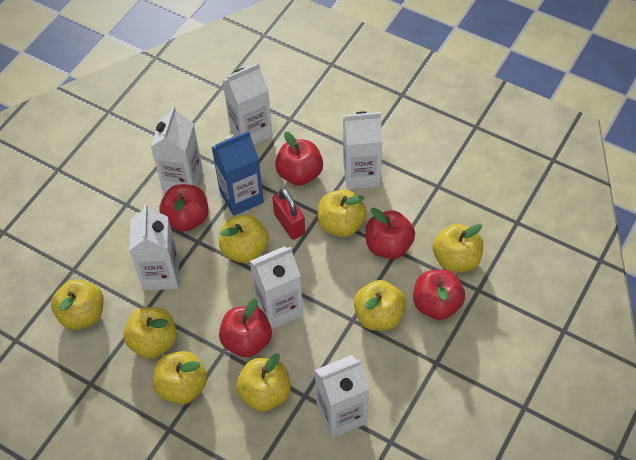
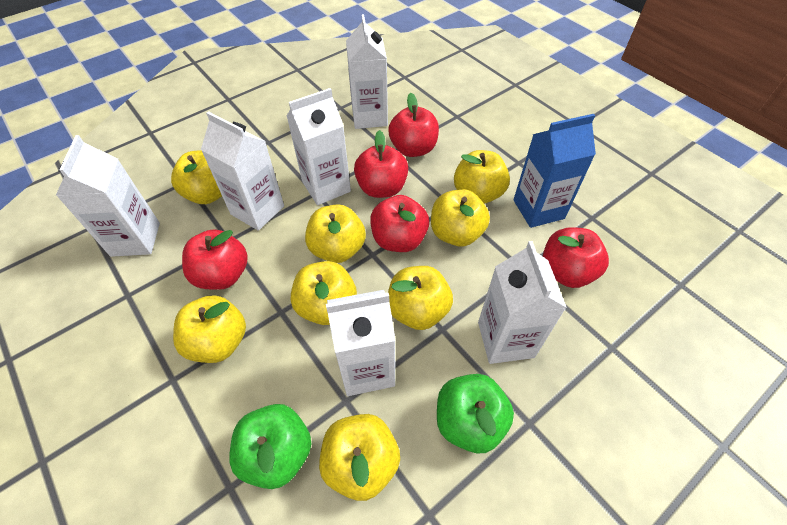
green apple: none = 0 -> [229,404,311,489] [437,374,514,453] = 2
red padlock: [272,188,305,240] = 1 -> none = 0

